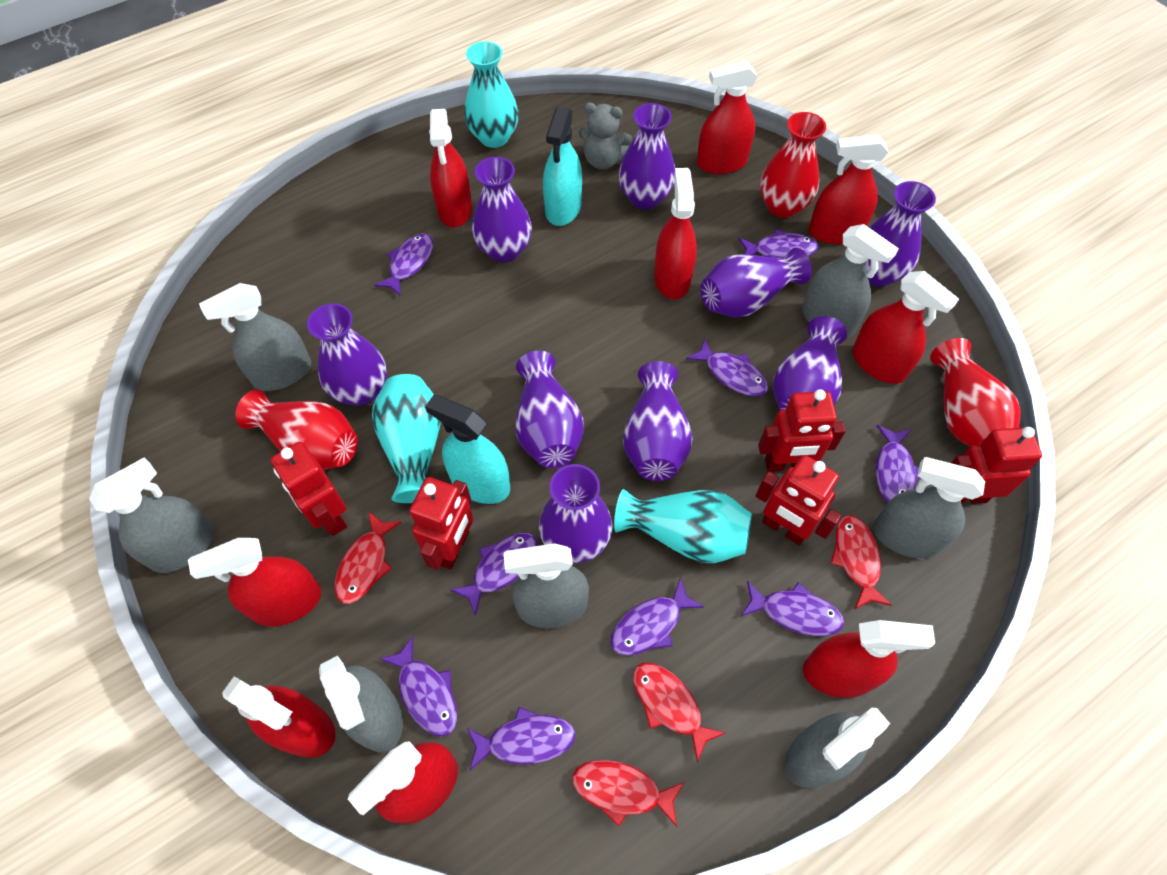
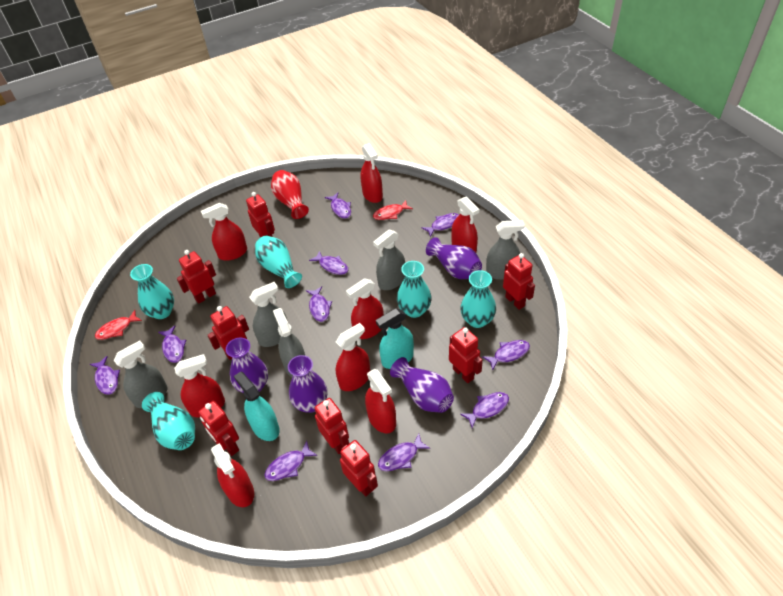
grey spray bottle: [89,457,214,573] [199,283,311,391] [319,655,403,752] [504,543,589,628] [785,708,890,788] [802,224,899,338] [873,457,985,558] = 7 -> [114,341,168,408] [249,282,288,347] [273,308,305,377] [373,229,405,290] [486,220,525,280] = 5
grey teddy bear: [579,102,632,170] = 1 -> none = 0
purple fish: [374,233,433,296] [380,636,457,736] [450,533,537,616] [467,707,576,771] [610,578,704,656] [686,338,768,397] [738,229,818,259] [741,580,844,636] [876,425,920,502] = 9 -> [90,356,120,395] [158,326,186,363] [264,441,318,481] [306,286,332,322] [309,251,348,275] [325,193,351,219] [378,433,430,471] [421,213,459,237] [460,392,509,428] [483,340,530,370] = 10
purple vase: [307,303,387,406] [472,157,532,263] [516,351,584,468] [539,464,612,563] [619,103,675,209] [623,361,693,481] [701,248,812,318] [773,316,847,410] [866,181,936,287] = 9 -> [226,337,268,393] [288,355,327,413] [390,357,454,413] [426,237,482,279] = 4
red fish: [335,512,401,604] [572,760,684,827] [633,662,725,762] [831,515,892,610] = 4 -> [95,310,142,340] [373,200,413,220] = 2
red robot: [270,442,347,536] [409,477,474,570] [756,455,842,545] [758,389,846,472] [951,427,1042,504] = 5 -> [177,250,216,304] [198,401,239,456] [208,306,249,360] [246,192,275,237] [315,398,349,454] [340,440,378,496] [449,327,483,383] [503,253,535,310] = 8
red spray bottle: [188,538,321,626] [222,676,336,758] [348,741,458,824] [429,109,472,228] [654,168,697,299] [697,61,758,174] [803,620,935,698] [809,135,888,245] [852,271,959,384] = 9 -> [174,354,225,418] [201,203,247,261] [211,443,254,507] [336,323,370,391] [346,278,384,339] [360,143,383,203] [365,369,396,434] [451,196,479,252] = 8
red vase: [235,390,358,470] [760,112,826,218] [930,338,1021,447] = 3 -> [271,170,309,219] = 1
turquoise vase: [372,374,441,503] [464,41,519,148] [614,489,752,563] = 3 -> [130,264,174,319] [142,392,195,450] [255,236,302,288] [397,261,432,318] [460,270,496,328] = 5

